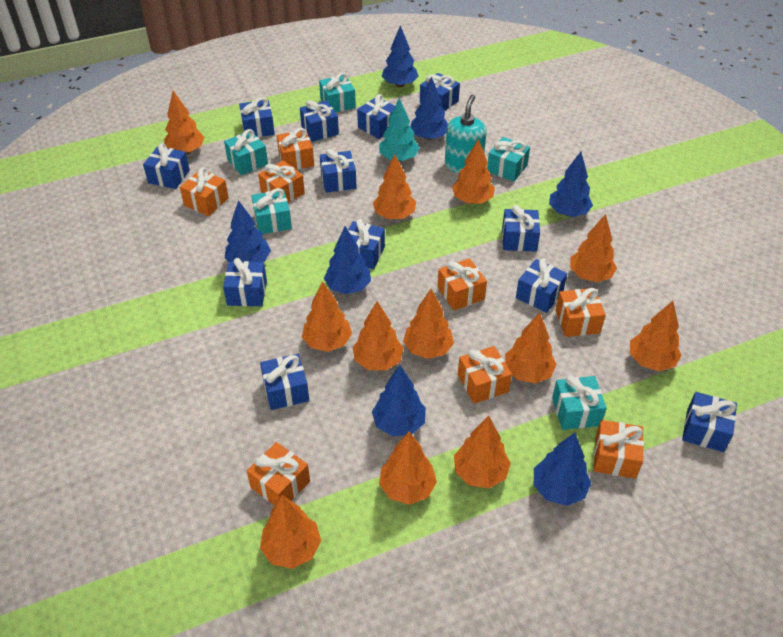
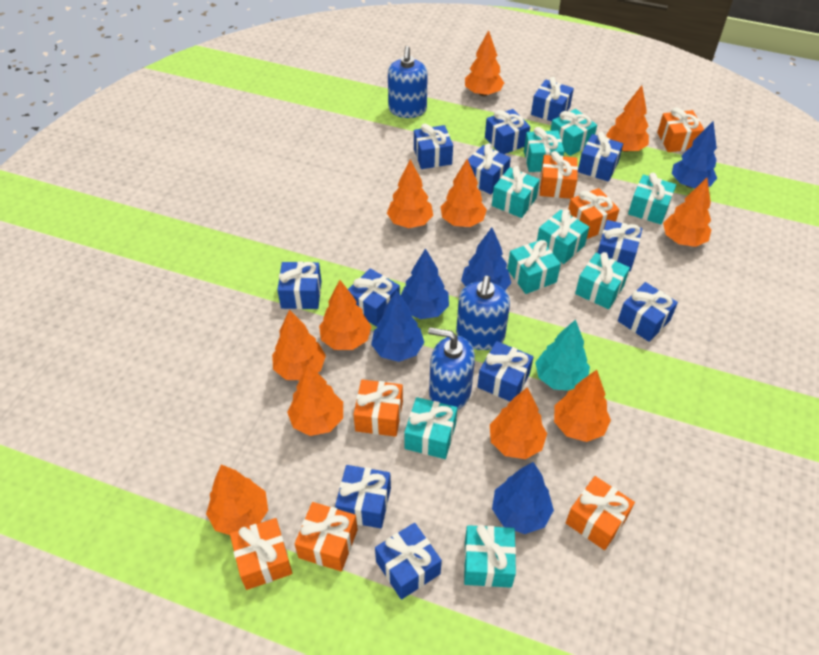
blue soap dispenser: none = 0 -> [388,46,428,118] [428,327,475,410] [456,276,510,350] = 3
blue tree: [225,200,271,262] [324,226,371,294] [372,365,426,436] [382,25,418,87] [410,77,448,140] [534,433,591,506] [549,152,593,217] = 7 -> [371,290,424,362] [401,248,449,319] [461,228,511,290] [492,462,554,534] [672,121,717,188] = 5
orange gift: [180,168,229,216] [247,442,310,506] [258,160,305,203] [277,128,314,170] [437,258,487,310] [458,346,512,404] [556,288,606,337] [594,420,644,479] = 8 -> [230,518,292,590] [295,502,358,571] [353,379,403,437] [540,151,578,199] [566,476,635,550] [568,188,619,239] [657,108,704,152] = 7
orange tree: [164,91,205,154] [260,495,321,569] [302,281,352,352] [353,301,404,370] [373,154,416,219] [379,432,437,505] [403,289,454,359] [452,139,495,204] [454,416,511,488] [505,313,557,384] [570,214,617,282] [630,301,681,371] = 12 -> [206,465,268,535] [272,310,326,380] [287,364,343,436] [319,280,372,350] [387,159,433,228] [440,159,487,227] [465,30,504,96] [490,387,547,459] [554,370,611,442] [606,85,649,152] [663,178,711,247] = 11
turquoise gift: [224,129,268,175] [251,188,292,234] [319,72,356,113] [487,137,530,182] [552,375,607,430] = 5 -> [404,397,457,459] [464,525,516,588] [492,166,540,218] [507,240,561,294] [524,127,564,172] [537,209,589,264] [550,109,597,156] [575,252,630,309] [628,173,676,224] = 9
turquoise soap dispenser: [445,94,487,174] = 1 -> none = 0

